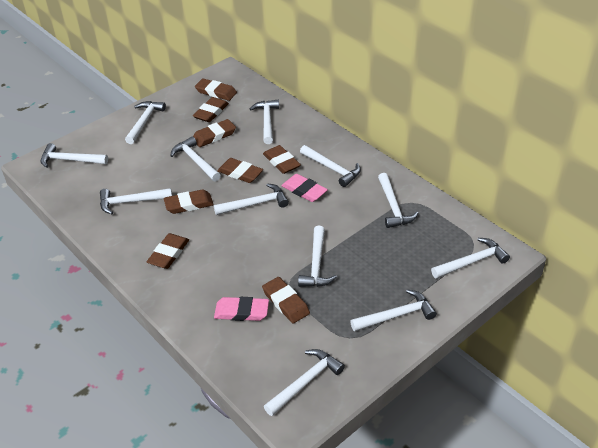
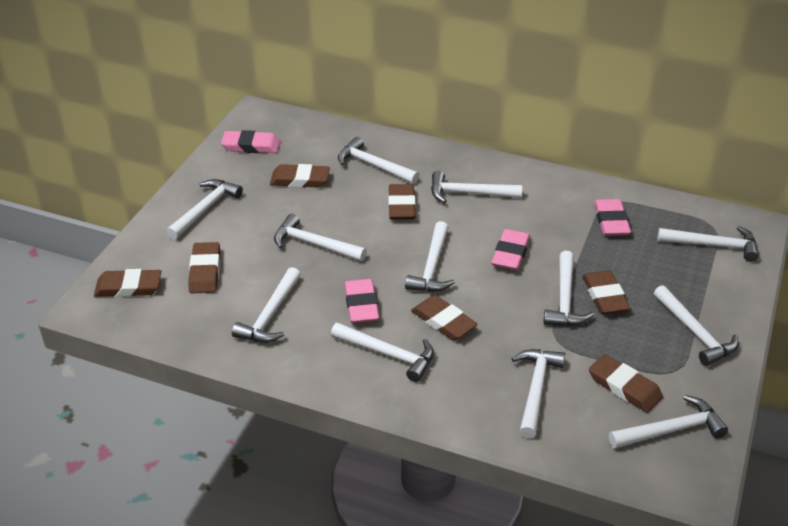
brown eraser: [147,233,189,269] [164,189,214,214] [193,97,229,122] [193,119,236,147] [195,78,237,101] [217,158,263,183] [262,277,310,323] [263,145,301,174] = 8 -> [94,269,161,297] [188,242,220,293] [270,164,330,188] [388,184,416,220] [411,295,478,340] [582,270,631,314] [589,354,663,413] = 7
pink eraser: [214,297,269,321] [281,174,328,202] = 2 -> [221,130,280,153] [345,279,379,323] [491,229,530,270] [594,199,631,236] = 4

